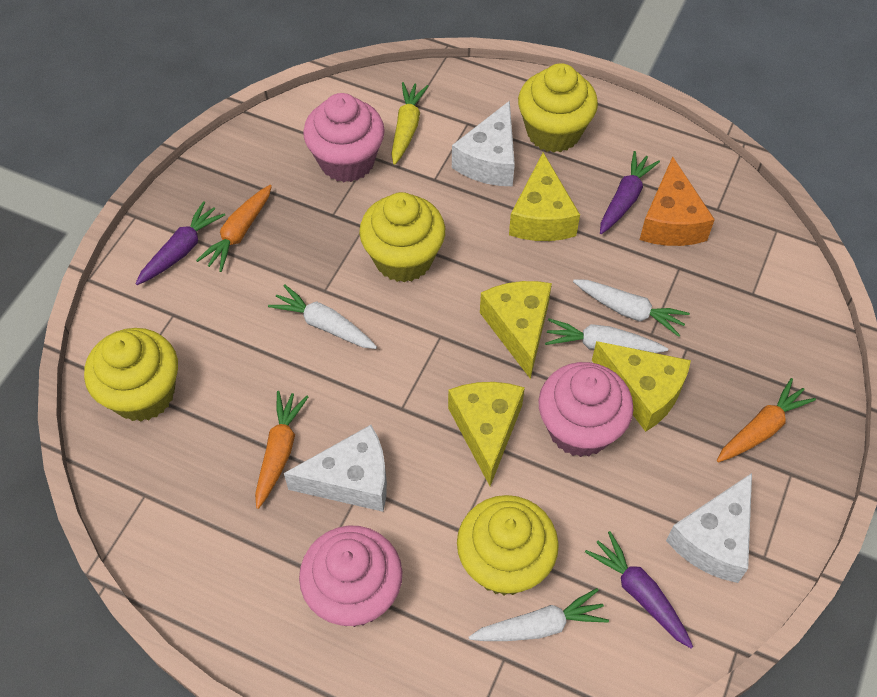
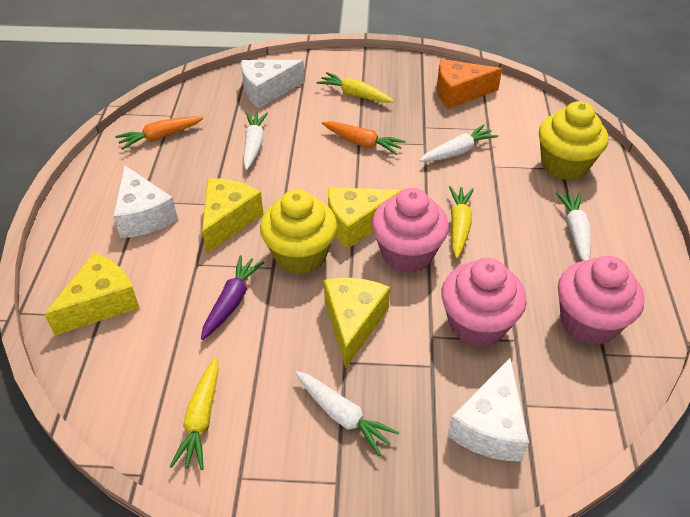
orange carrot: [196,185,272,272] [255,391,308,509] [717,378,816,463] = 3 -> [115,116,204,150] [322,121,406,155] = 2
purple carrot: [135,201,225,285] [585,531,693,649] [600,151,660,234] = 3 -> [201,255,264,340] = 1
yellow carrot: [391,82,429,165] = 1 -> [170,358,219,470] [317,72,394,103] [449,186,474,258] = 3
yellow cupcake: [84,328,178,422] [359,192,445,283] [457,495,559,595] [518,63,598,153] = 4 -> [260,189,337,275] [539,101,608,180] = 2

